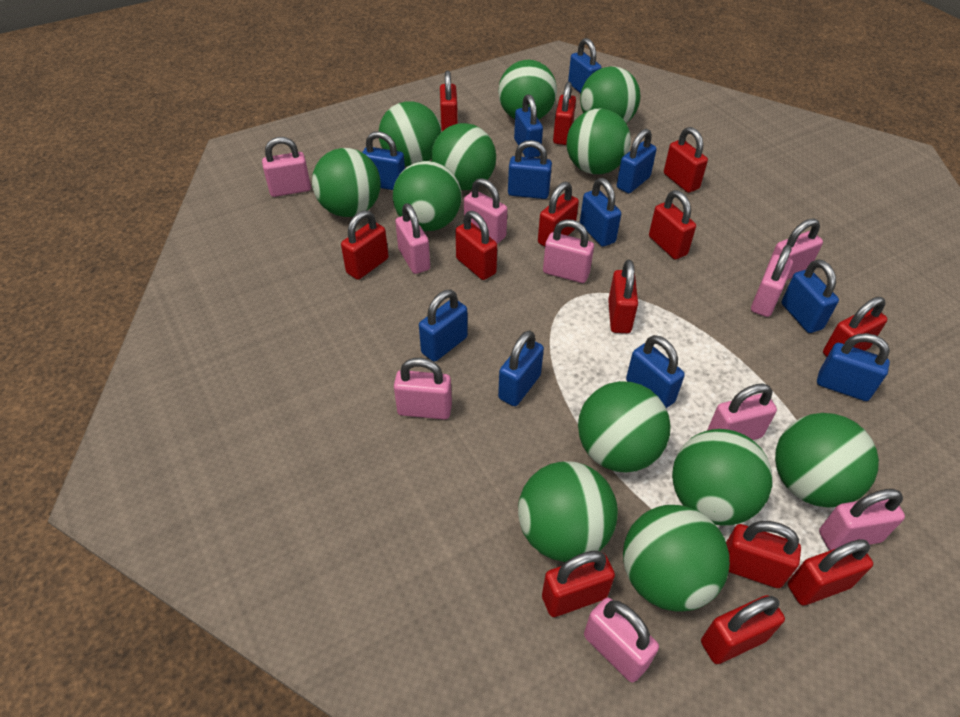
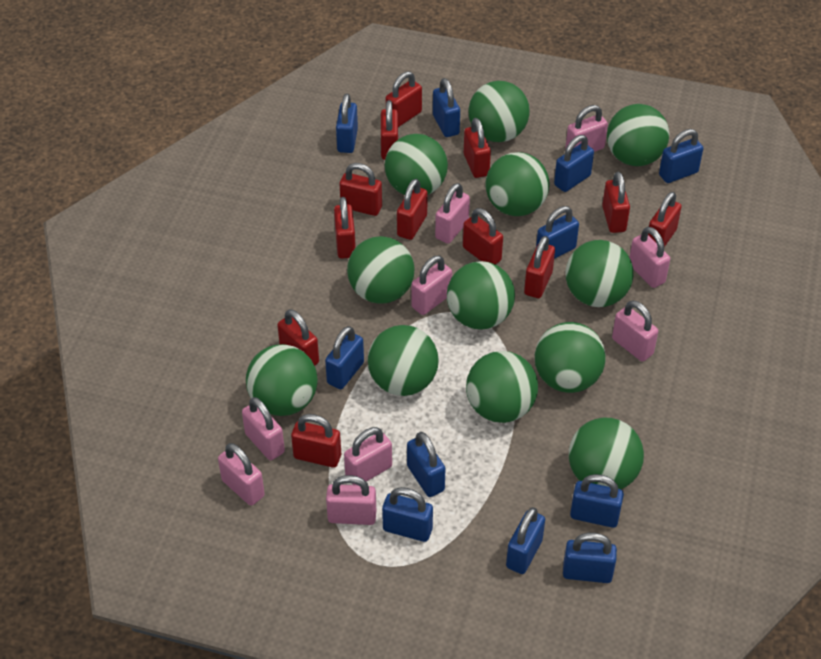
pink padlock: [262,137,311,197] [394,358,452,420] [395,203,430,274] [464,178,507,244] [543,219,594,283] [584,597,659,682] [707,383,777,440] [751,245,793,317] [765,218,823,280] [819,489,905,550] = 10 -> [218,443,265,506] [242,397,285,460] [326,475,376,525] [344,427,392,485] [411,255,452,315] [435,183,470,244] [565,105,608,152] [612,301,658,362] [629,227,670,288] = 9
red padlock: [341,210,389,280] [440,70,458,131] [455,211,497,280] [538,182,579,247] [542,551,615,617] [553,82,576,145] [608,260,638,333] [649,190,696,259] [664,127,708,193] [701,595,785,664] [726,521,801,588] [788,539,873,606] [823,297,887,357] = 13 -> [277,309,319,366] [291,414,341,468] [334,197,356,259] [340,163,382,216] [381,100,398,160] [386,71,422,127] [397,179,428,240] [463,208,503,265] [464,118,491,178] [524,236,555,298] [602,172,630,233] [648,192,682,247] = 12

